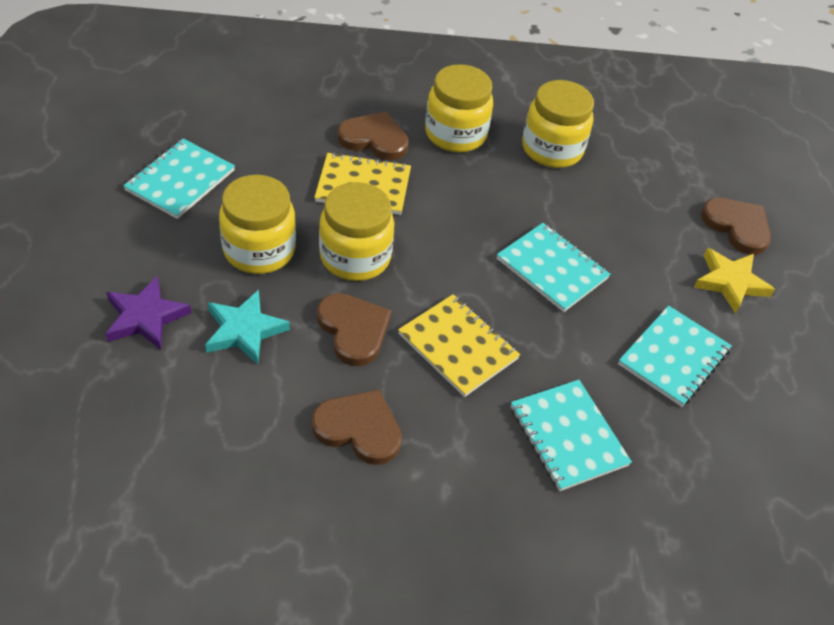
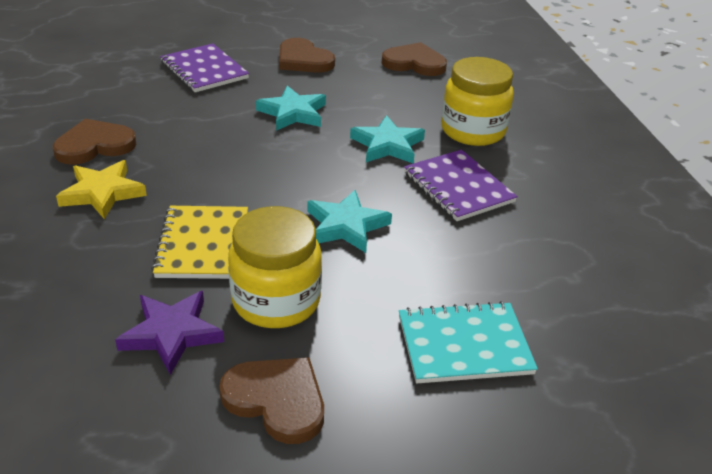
purple notebook: none = 0 -> [160,43,249,92] [404,150,518,221] = 2
turquoise notebook: [123,138,235,219] [497,223,611,312] [511,380,632,491] [618,305,732,407] = 4 -> [399,301,538,384] = 1
turquoise star: [205,290,290,365] = 1 -> [256,85,326,131] [308,190,392,253] [350,115,425,164] = 3
yellow jar: [219,175,296,274] [319,182,394,281] [425,64,493,152] [522,80,594,168] = 4 -> [228,206,322,328] [441,57,514,146] = 2
yellow notebook: [314,152,411,215] [398,294,520,397] = 2 -> [151,206,248,279] = 1

